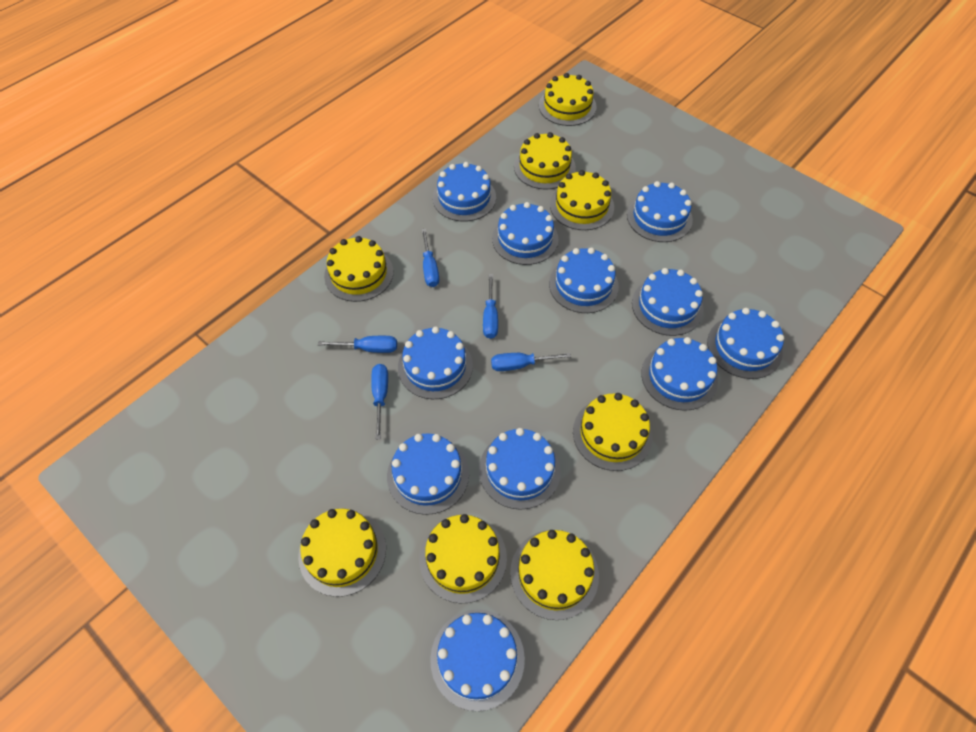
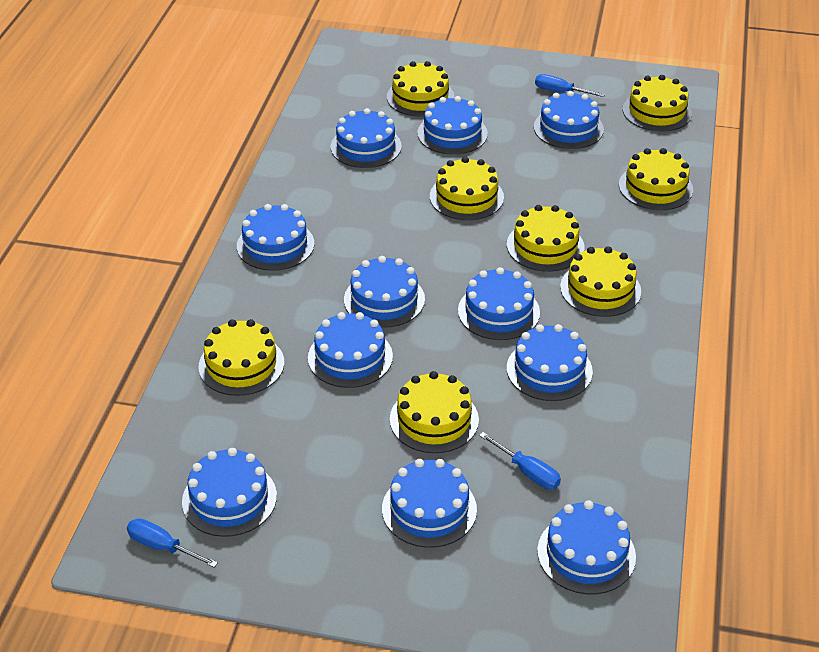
blue screwdriver: [318,336,397,353] [371,364,388,440] [421,229,439,287] [483,274,498,339] [491,353,571,371] = 5 -> [127,518,218,567] [479,432,561,489] [535,74,605,97] = 3

